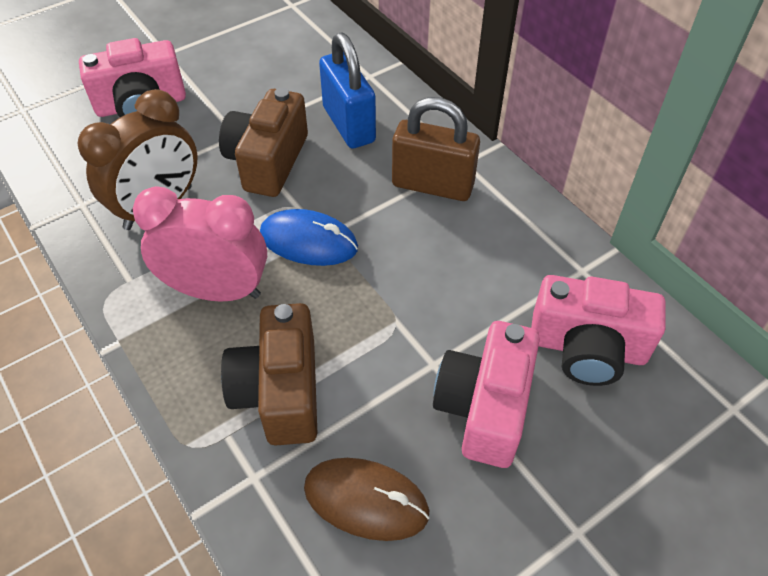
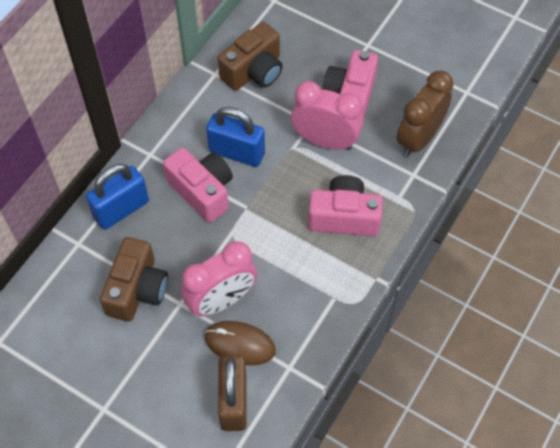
blue mouse: [260,209,358,266] = 1 -> none = 0
blue padlock: [319,33,376,148] = 1 -> [86,164,149,230] [206,107,265,167] = 2
pink clock: [133,186,267,302] = 1 -> [181,241,257,316] [291,81,363,150] = 2

